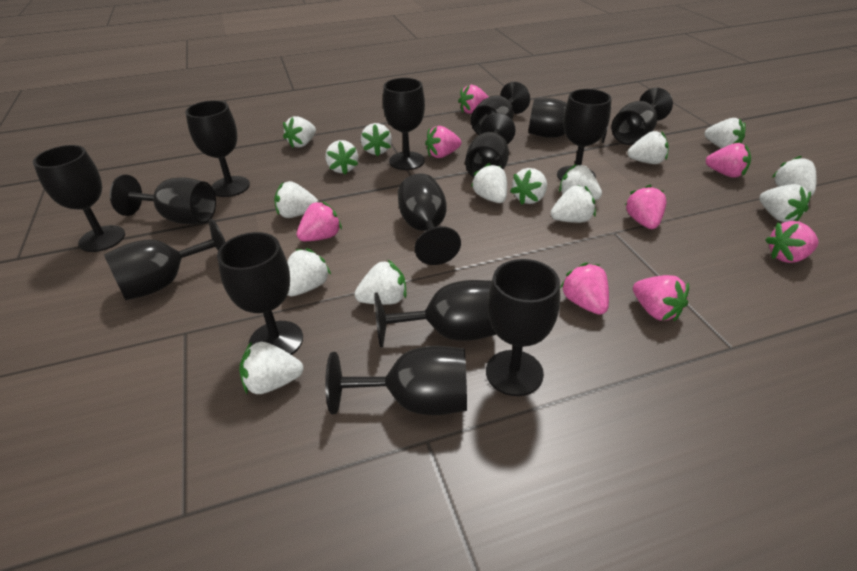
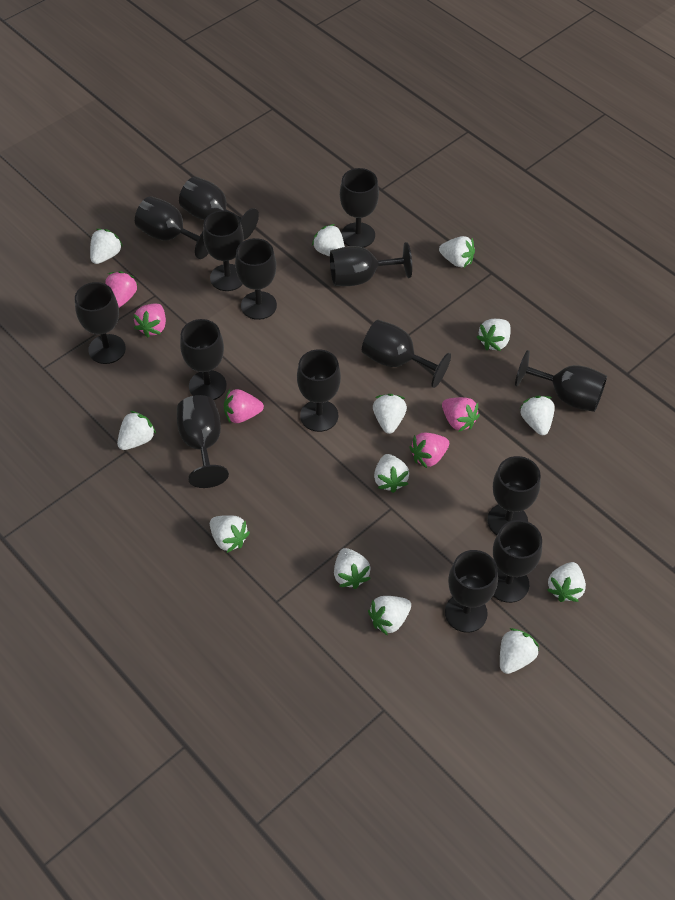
pink strawberry: [297,201,342,241] [425,126,461,158] [458,85,488,114] [560,263,609,315] [625,185,666,229] [633,275,689,321] [706,143,751,178] [765,221,819,263] = 8 -> [105,271,138,308] [133,303,166,338] [224,389,264,423] [410,433,449,468] [442,397,480,432] = 5
white strawberry: [239,341,304,394] [274,181,318,218] [283,116,316,148] [287,248,331,296] [325,140,358,175] [355,260,406,305] [361,123,392,156] [471,163,507,203] [510,168,547,205] [551,185,596,223] [559,164,602,200] [627,131,668,164] [704,118,746,148] [759,184,811,222] [772,156,817,196] = 15 -> [90,229,123,264] [117,411,156,450] [210,515,250,553] [312,224,345,256] [334,548,371,589] [368,596,411,636] [373,394,407,434] [374,454,409,493] [439,236,475,267] [477,319,511,351] [500,628,539,674] [520,396,555,435] [547,562,586,602] = 13

